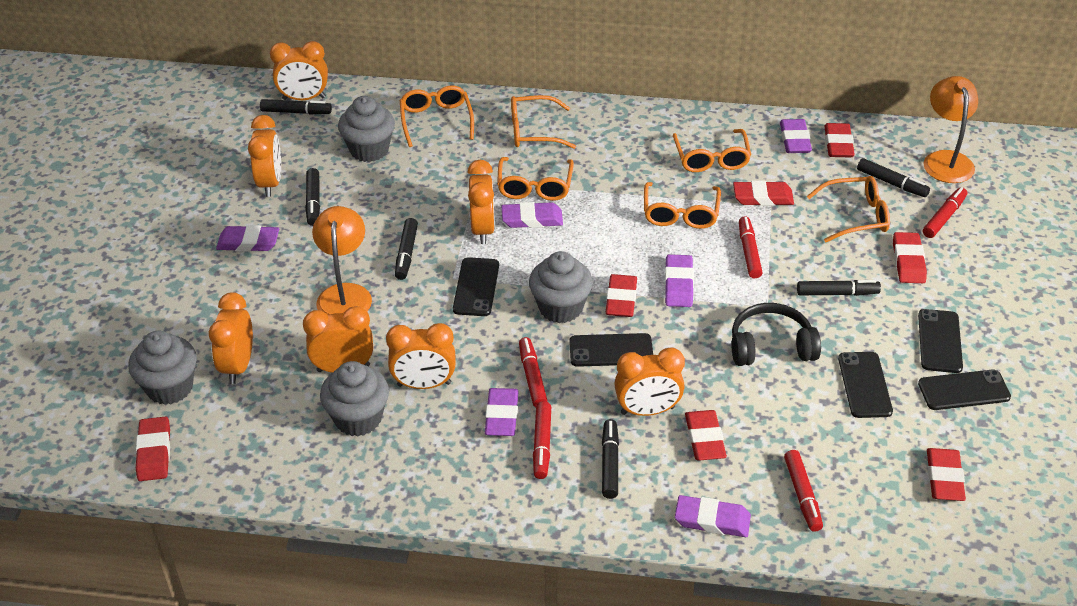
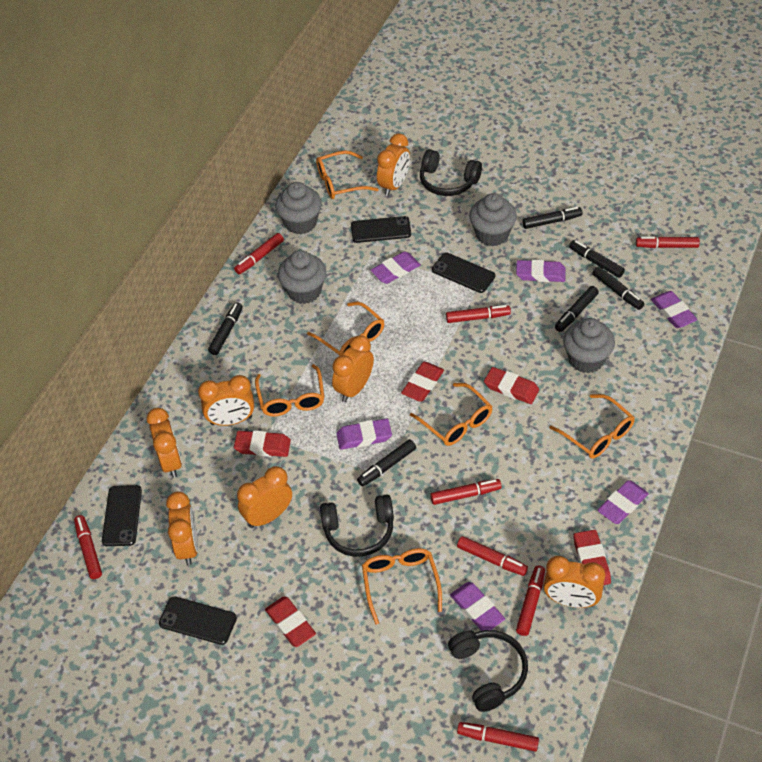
black headphones: [732,303,821,366] = 1 -> [320,494,394,557] [420,149,482,196] [448,630,528,712] = 3
black phone: [453,257,499,316] [569,333,653,367] [838,352,893,418] [918,309,963,373] [918,370,1011,410] = 5 -> [102,485,142,546] [159,596,237,645] [351,216,411,243] [432,253,495,293] = 4
orange lamp: [312,206,372,315] [923,76,978,183] = 2 -> none = 0
red eraser: [136,417,170,481] [606,274,637,317] [685,410,727,460] [733,181,794,206] [824,123,855,158] [893,232,927,283] [927,448,966,501] = 7 -> [234,431,291,457] [265,596,316,647] [401,362,444,402] [484,367,539,404] [574,530,611,585] = 5
red marker: [519,337,548,407] [533,401,551,479] [739,216,763,278] [784,450,823,532] [923,187,967,238] = 5 -> [74,515,102,579] [234,233,284,274] [430,479,502,505] [446,305,511,323] [457,536,528,576] [457,722,539,752] [516,565,545,636] [636,236,700,248] = 8

